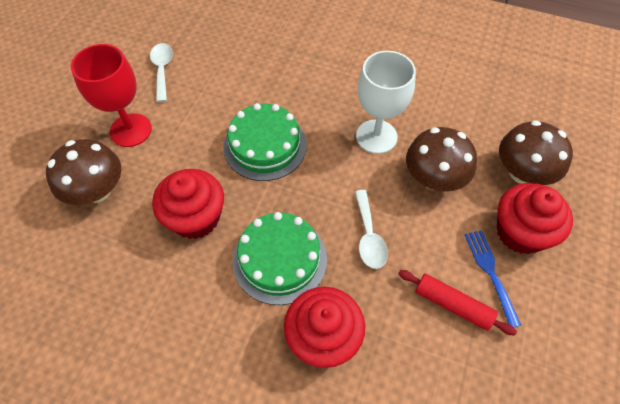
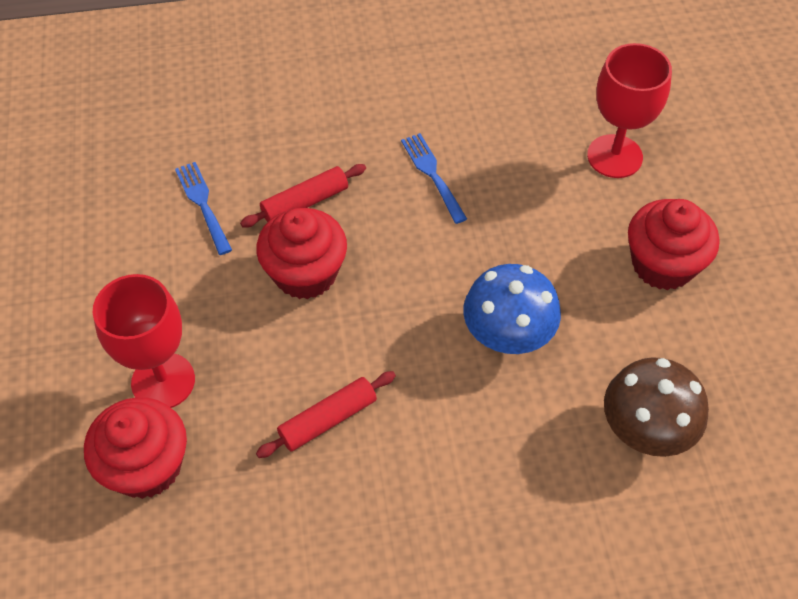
blue fork: [464,230,521,327] = 1 -> [175,162,232,255] [401,133,467,224] = 2
blue mushroom: none = 0 -> [463,264,561,354] = 1
brown mushroom: [46,139,121,205] [406,127,477,192] [499,120,573,185] = 3 -> [604,357,709,457] = 1
green cake: [223,103,307,181] [232,212,327,305] = 2 -> none = 0
red goblet: [71,44,152,147] = 1 -> [93,274,195,408] [587,43,672,178] = 2
red rolling pin: [398,270,517,335] = 1 -> [240,164,366,228] [256,371,396,458] = 2
white goblet: [356,51,416,154] = 1 -> none = 0
white spoon: [150,43,173,102] [355,190,388,269] = 2 -> none = 0

